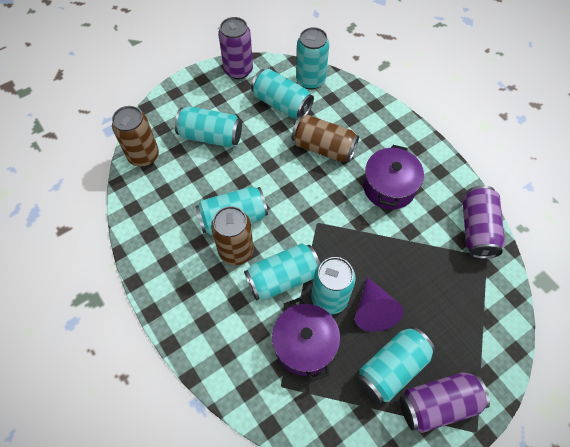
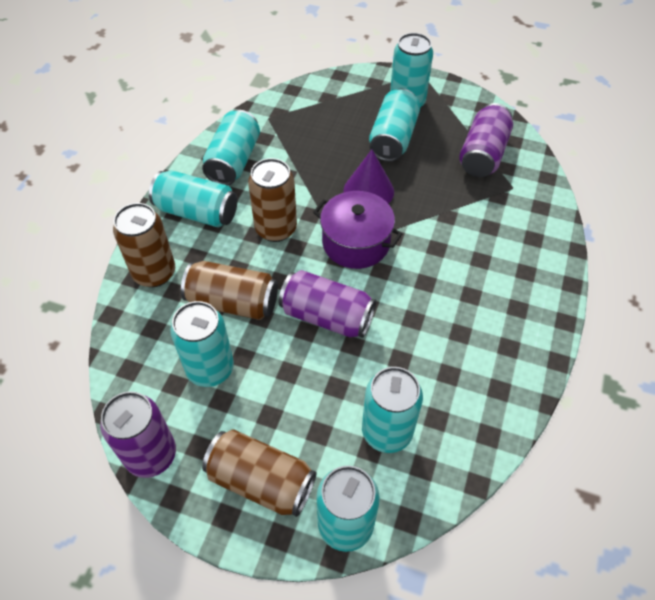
brown can: [112,106,159,167] [211,206,254,265] [291,115,359,162] = 3 -> [113,203,175,287] [181,261,278,320] [202,429,316,517] [248,158,297,242] = 4
purple pot: [272,298,340,381] [363,145,424,210] = 2 -> [313,191,402,269] = 1

